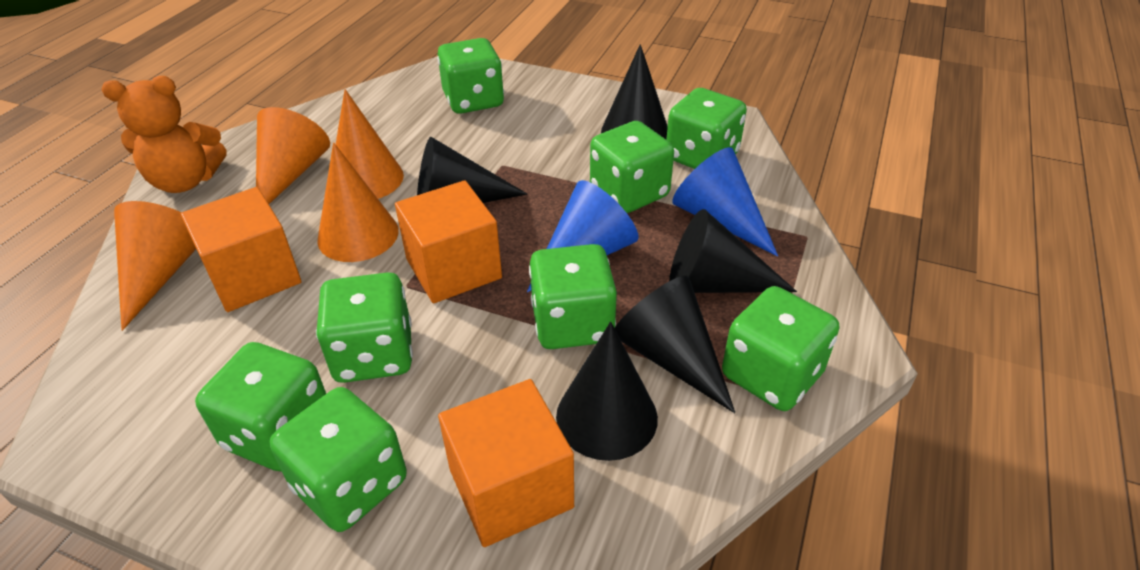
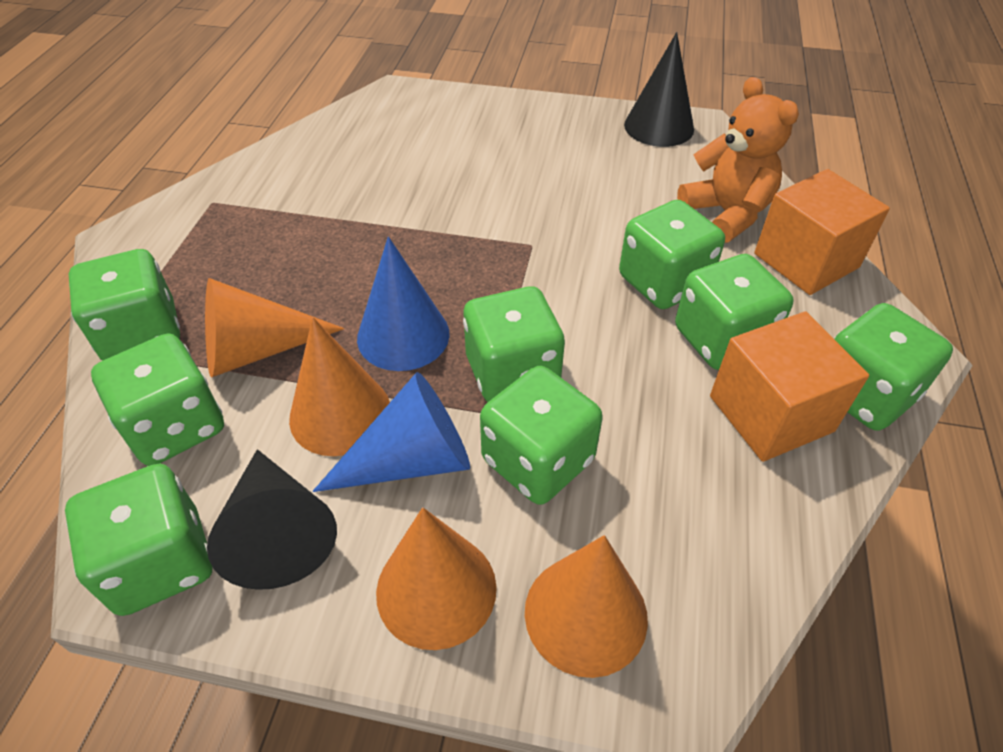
black cone: [417,137,527,203] [556,322,658,461] [601,44,668,139] [615,276,735,413] [669,209,797,293] = 5 -> [207,449,337,590] [624,32,694,147] = 2
orange cube: [181,187,301,312] [395,180,502,303] [438,379,574,547] = 3 -> [710,311,869,462] [754,169,890,295] = 2

